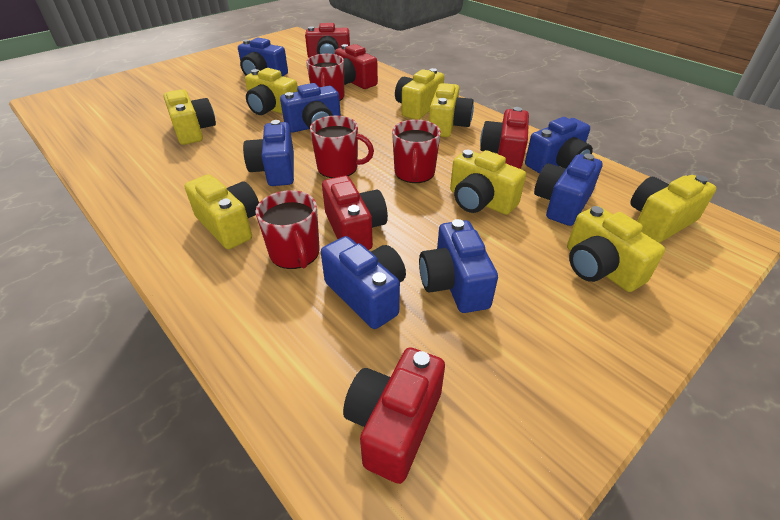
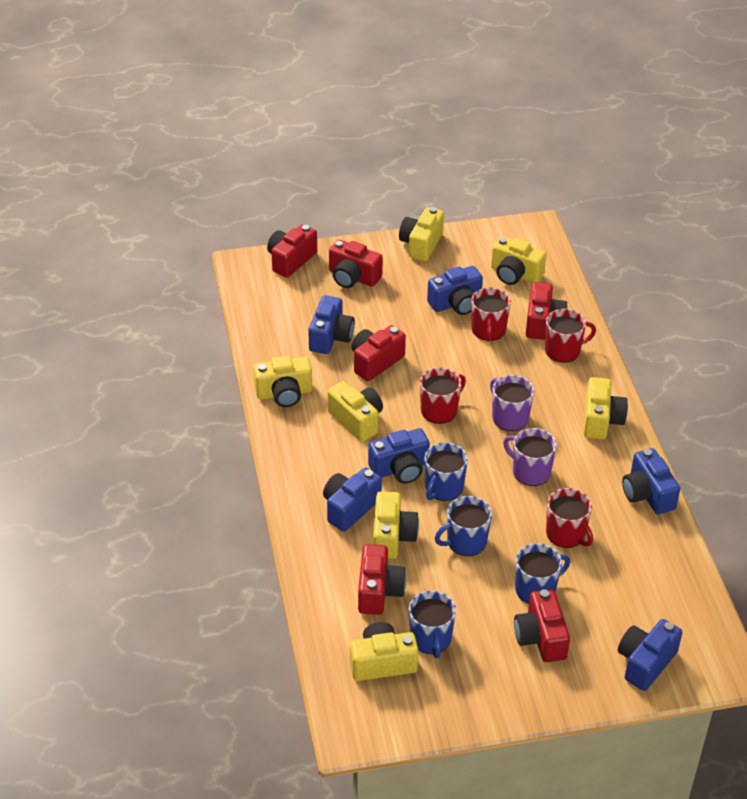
blue camera: [238,38,288,76] [243,120,294,186] [280,83,341,132] [321,236,406,329] [419,219,498,313] [525,117,593,174] [534,154,602,226] = 7 -> [308,295,355,354] [323,468,382,532] [368,428,430,484] [427,266,483,315] [618,619,682,691] [622,448,680,514] = 6
blue mug: none = 0 -> [409,591,456,658] [424,442,468,501] [435,496,492,556] [515,543,570,604] = 4
purple mug: none = 0 -> [490,375,534,431] [503,428,557,486] = 2
red camera: [305,23,350,58] [322,176,388,250] [335,44,378,89] [343,347,445,484] [480,107,529,169] = 5 -> [267,224,317,278] [329,240,383,288] [352,325,406,381] [358,544,406,615] [514,589,570,662] [526,282,568,340] = 6
yellow camera: [164,89,216,145] [185,175,259,249] [245,68,298,115] [395,68,444,120] [429,83,474,137] [450,150,526,215] [567,206,665,292] [631,175,717,243] = 8 -> [253,356,312,407] [328,381,383,442] [350,622,419,681] [373,491,419,559] [399,207,444,261] [491,236,547,285] [584,377,628,439] = 7

